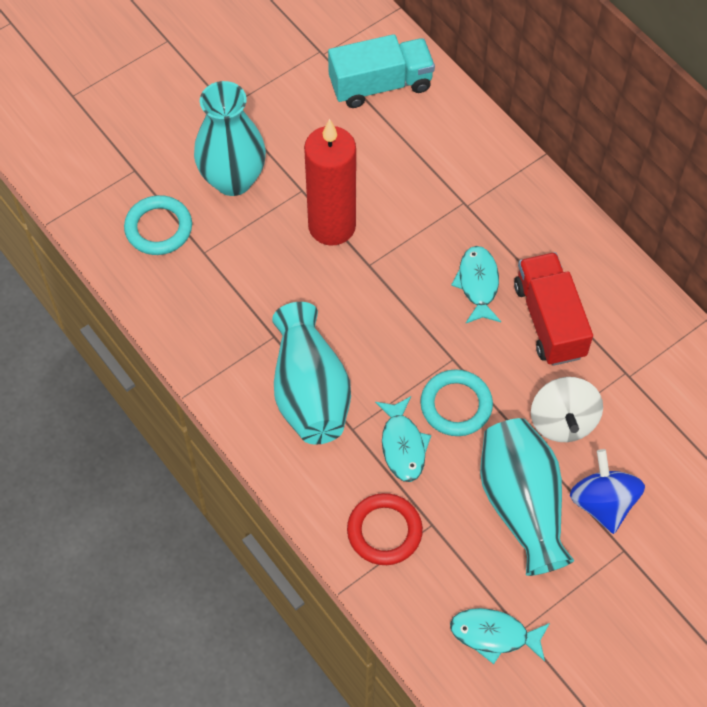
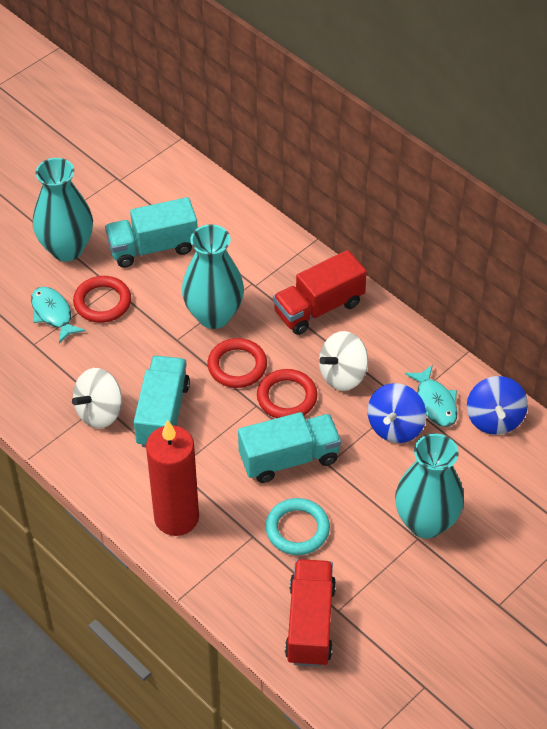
blue spinning top: [570,449,645,534] = 1 -> [367,383,426,443] [467,376,528,435] = 2
red ring: [347,493,423,565] = 1 -> [73,276,131,323] [208,338,267,388] [257,369,318,418] = 3
red truck: [514,252,593,366] = 1 -> [273,250,367,335] [285,559,336,667] = 2
turquoise fish: [375,396,431,482] [450,608,550,664] [451,246,501,323] = 3 -> [31,287,85,344] [405,365,458,427] = 2
turquoise ring: [124,195,192,255] [420,369,493,436] = 2 -> [265,498,330,555] = 1
turquoise truck: [328,34,435,108] = 1 -> [105,197,198,268] [134,356,190,447] [238,412,341,483] = 3
white spinning top: [531,377,603,442] = 1 -> [72,368,122,428] [319,331,368,391] = 2

